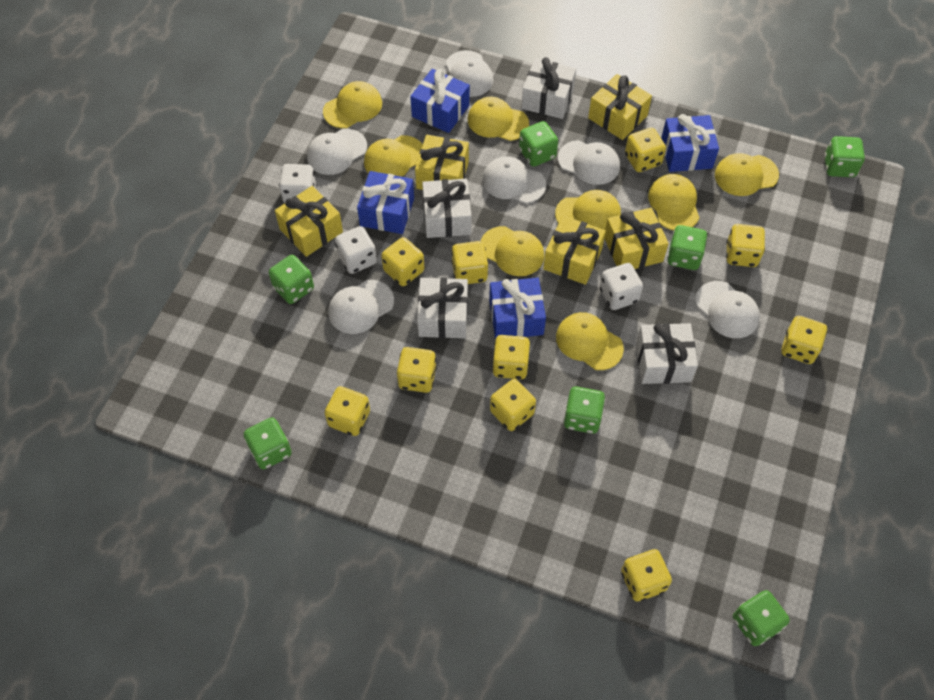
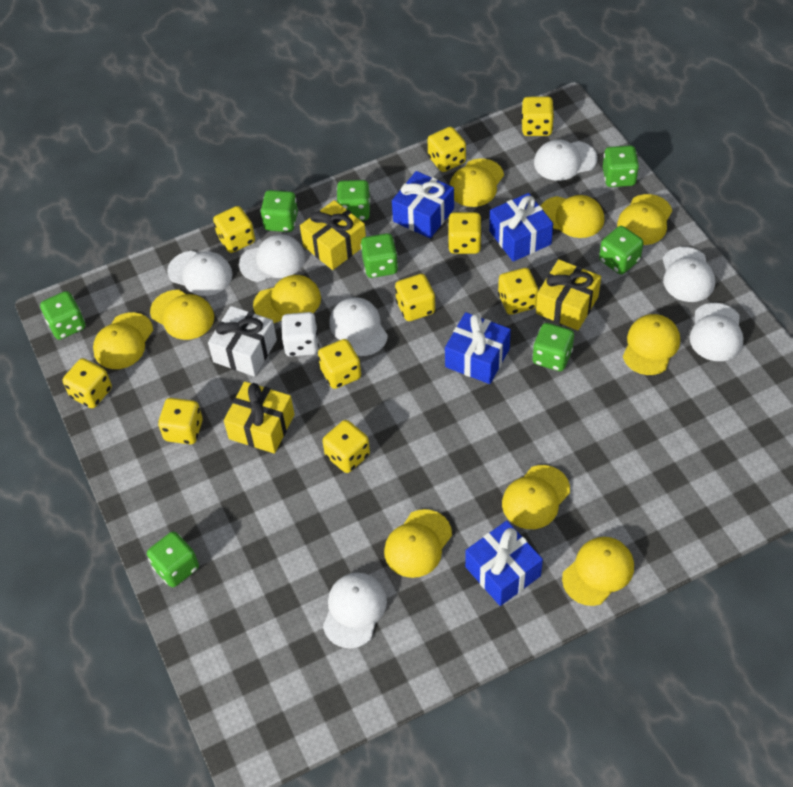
green dice: [243,417,292,470] [269,255,314,304] [519,121,558,167] [564,386,605,434] [667,225,707,270] [733,590,790,646] [824,136,865,177] = 7 -> [40,291,85,340] [147,531,199,587] [260,190,298,232] [336,180,371,221] [361,233,398,278] [532,323,574,371] [599,226,643,275] [603,145,639,187] = 8
white cap: [307,129,367,175] [328,280,394,334] [446,50,493,97] [483,156,546,203] [558,140,620,185] [695,281,760,338] = 6 -> [167,251,233,296] [239,234,305,282] [323,573,387,648] [329,297,388,356] [534,139,598,181] [663,247,715,302] [690,303,743,361] = 7
white dice: [279,164,316,203] [335,226,377,274] [600,263,643,310] = 3 -> [281,312,319,357] = 1
white gift: [417,277,468,338] [422,179,471,238] [522,57,576,119] [636,323,698,384] = 4 -> [208,306,277,377] = 1
yellow cap: [323,81,382,128] [364,135,423,177] [468,97,529,141] [481,226,544,276] [555,190,621,230] [556,312,624,370] [648,174,699,230] [715,153,779,196] = 8 -> [93,312,153,369] [150,290,214,340] [253,275,321,323] [384,509,452,578] [450,158,504,207] [502,465,570,529] [541,195,604,238] [562,537,634,606] [617,194,672,245] [623,314,680,375] = 10
yellow gift: [275,186,343,257] [415,135,469,190] [543,216,606,285] [588,74,652,140] [604,208,669,269] = 5 -> [224,382,295,454] [300,200,366,270] [536,259,601,330] = 3

